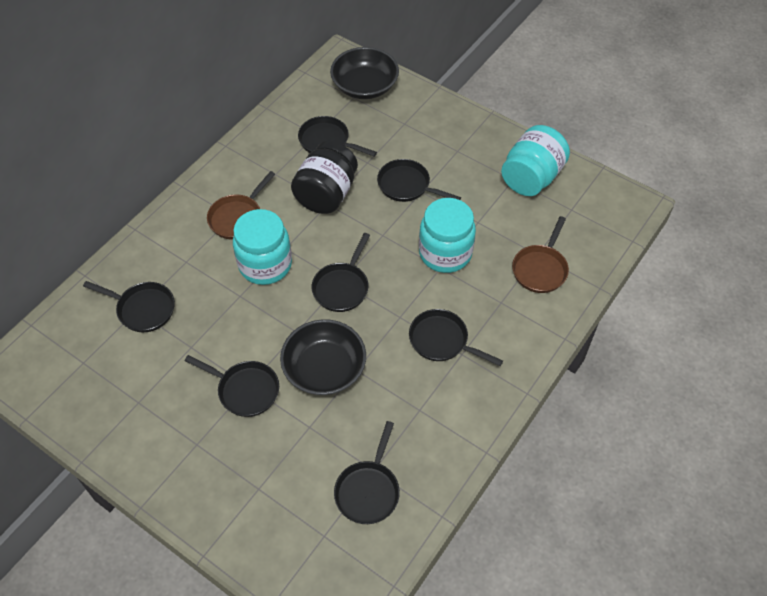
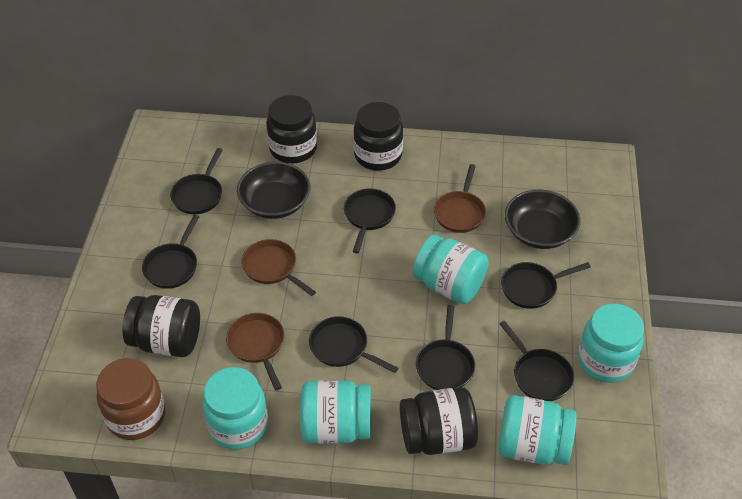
black jar: [291,141,358,214] = 1 -> [123,295,200,357] [266,95,317,164] [353,102,403,171] [400,387,478,455] = 4
brown jar: none = 0 -> [96,358,165,440] = 1
brown pan: [207,171,275,240] [512,216,569,293] = 2 -> [226,313,285,390] [241,239,316,296] [434,164,486,233] = 3
turquoise jar: [233,209,292,285] [419,198,476,273] [501,125,570,196] = 3 -> [202,367,268,450] [300,380,371,444] [413,235,489,304] [498,395,576,465] [578,304,644,383] = 5

